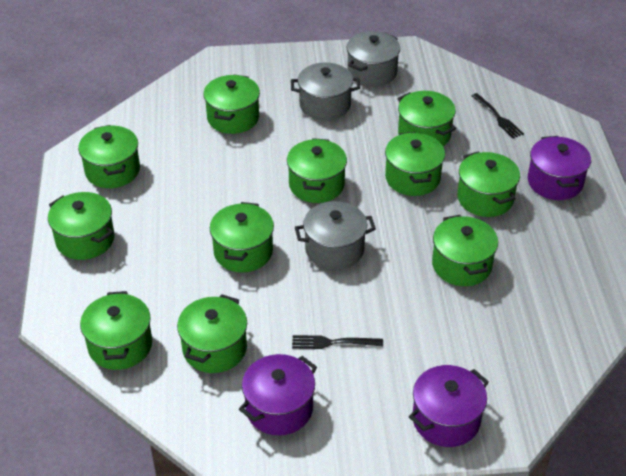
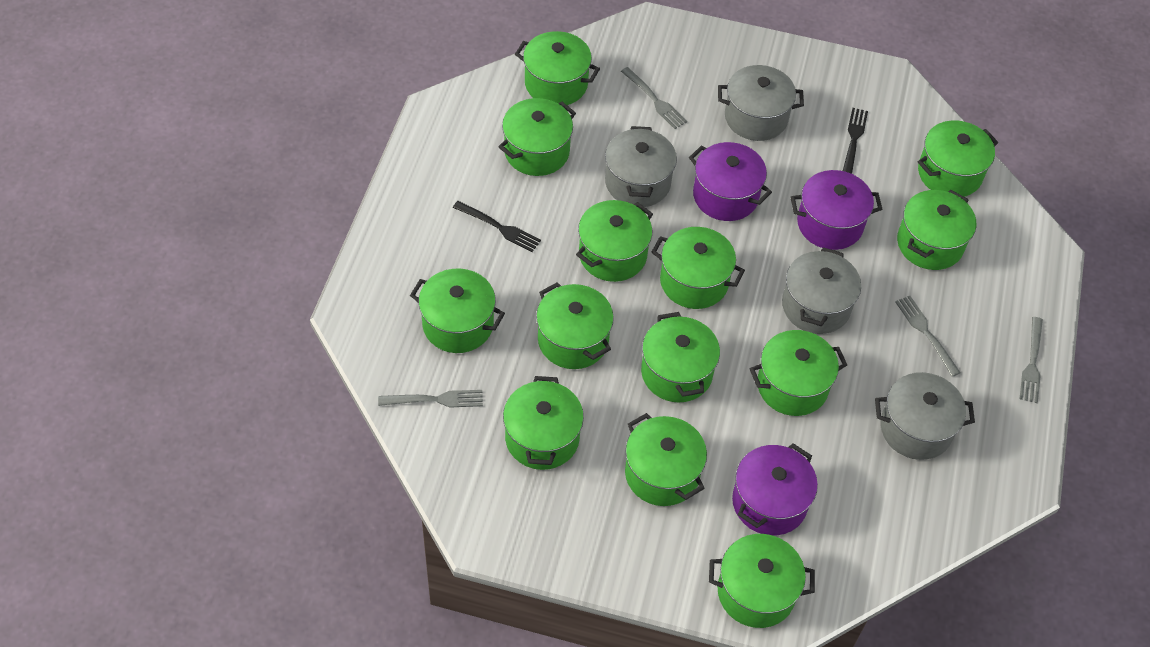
green pot: [48,192,114,260] [78,125,140,188] [80,291,152,370] [177,294,247,373] [203,75,260,134] [210,202,274,272] [287,138,347,203] [385,132,445,196] [397,91,456,146] [432,215,498,286] [457,152,520,217] = 11 -> [410,269,505,353] [499,98,576,176] [503,376,584,470] [515,31,600,105] [536,282,614,369] [576,200,653,282] [625,413,707,506] [641,312,720,402] [652,227,745,309] [709,534,815,628] [750,330,847,416] [897,190,976,270] [918,121,998,197] = 13
grey fork: none = 0 -> [378,390,483,408] [621,67,687,129] [895,296,961,377] [1020,317,1043,403] = 4
grey pot: [291,62,360,120] [295,201,376,270] [347,31,400,87] = 3 -> [605,126,677,207] [718,65,804,141] [782,247,861,334] [875,372,975,460] = 4

